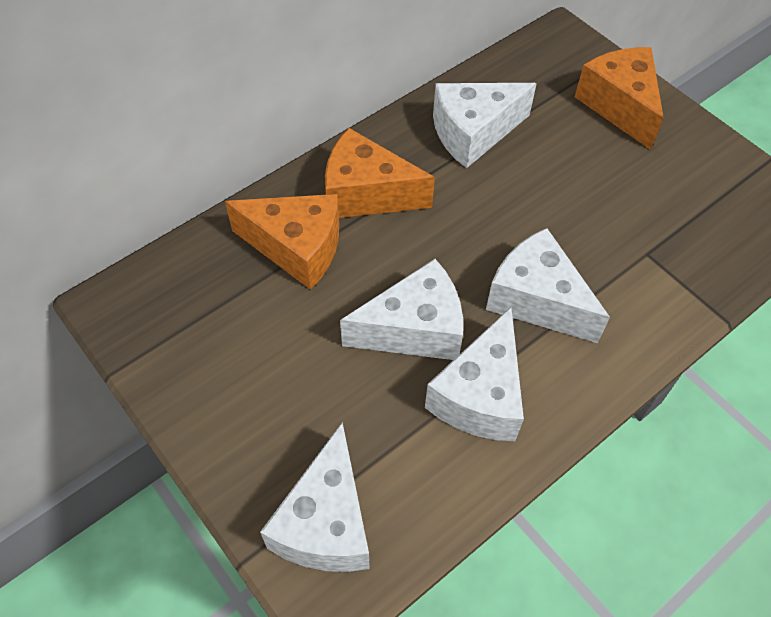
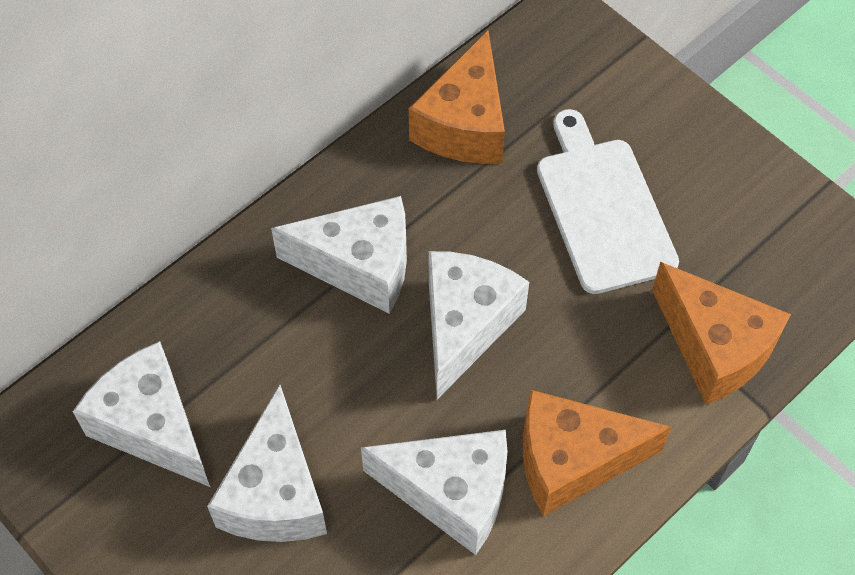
white cutting board: none = 0 -> [537,109,679,294] = 1

